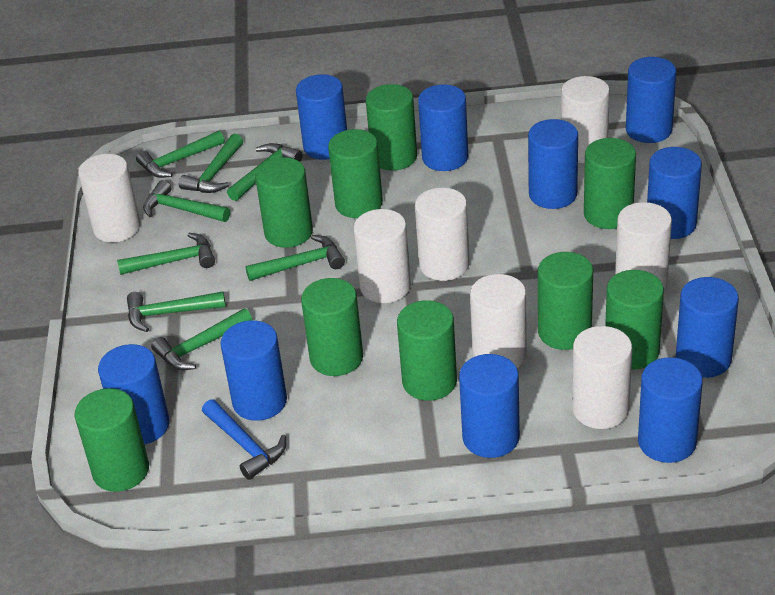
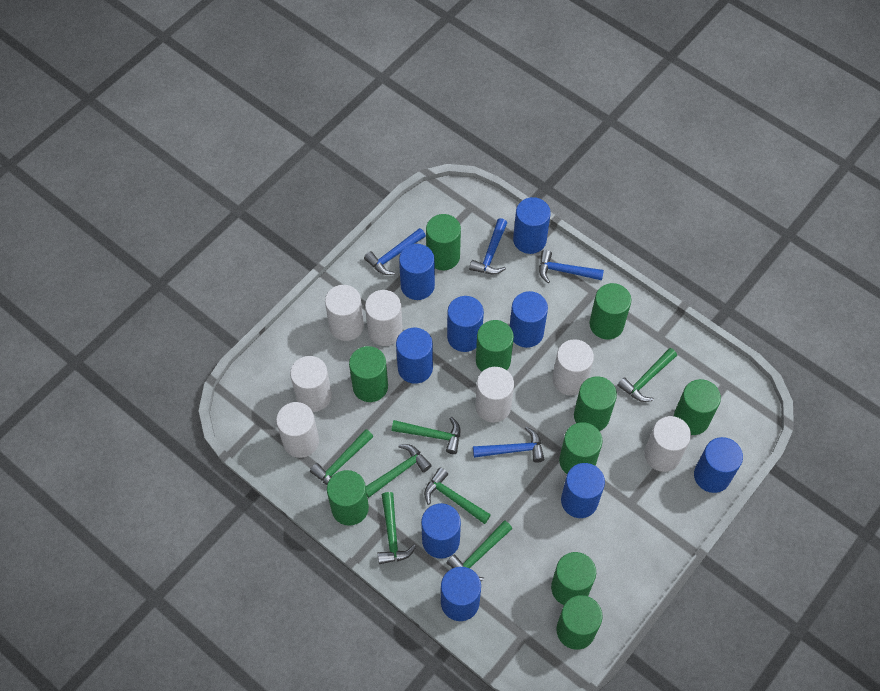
blue cylinder: [98,344,170,445] [221,320,287,421] [296,74,347,160] [418,84,468,171] [459,354,520,458] [528,119,578,209] [626,57,676,143] [638,357,703,463] [647,147,702,239] [676,277,739,378] = 10 -> [396,328,433,384] [399,244,435,300] [421,503,461,559] [441,567,481,621] [447,296,484,352] [510,291,548,348] [513,197,551,254] [561,463,605,518] [694,437,743,493] = 9
blue hammer: [202,399,286,480] = 1 -> [364,228,426,275] [469,218,507,274] [473,426,544,463] [539,250,604,283] = 4
green cylinder: [75,388,149,492] [255,157,313,248] [301,278,363,376] [328,129,383,218] [366,84,417,171] [397,300,457,401] [538,252,593,350] [584,138,636,229] [605,270,664,370] = 9 -> [327,470,369,526] [349,346,388,402] [426,214,461,270] [476,320,514,372] [551,552,596,605] [556,595,603,650] [559,422,602,474] [574,376,617,431] [589,283,631,340] [674,379,721,435] = 10
green hammer: [117,233,215,275] [127,292,226,332] [136,131,225,178] [143,180,230,222] [151,308,252,370] [179,134,243,193] [227,143,303,201] [245,235,345,281] = 8 -> [310,429,373,485] [366,444,432,498] [377,492,416,564] [392,417,460,454] [424,467,491,524] [447,520,512,581] [617,348,677,402] = 7

